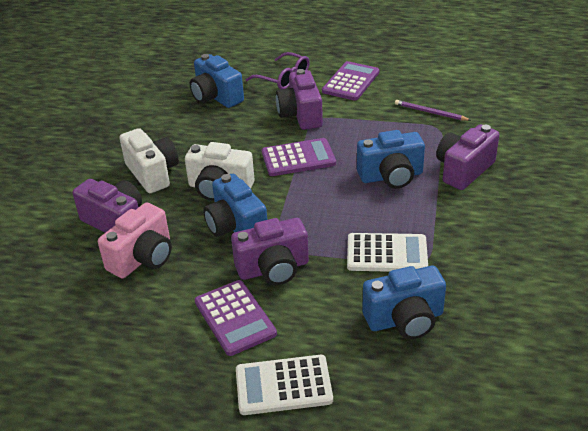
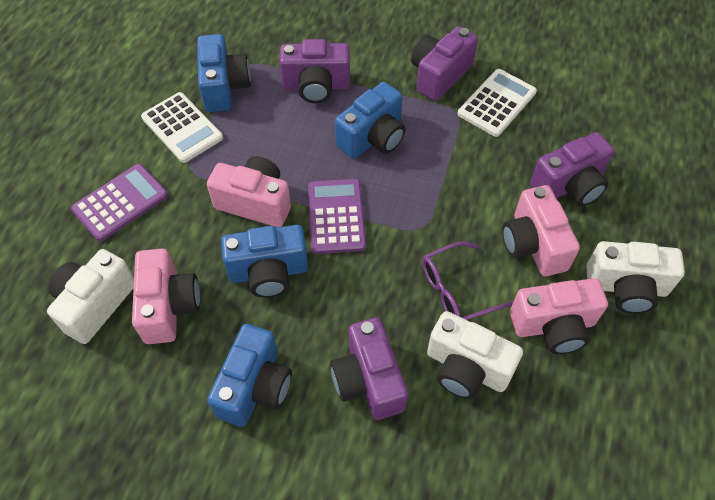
pink camera: [98,202,172,278] = 1 -> [132,249,200,344] [207,156,291,227] [502,185,580,276] [510,278,608,354] = 4
purple calculator: [195,280,277,356] [262,138,336,176] [322,61,379,101] = 3 -> [71,164,168,242] [308,179,366,254] = 2
purple pencil: [395,100,471,121] = 1 -> none = 0
white camera: [120,128,179,193] [185,142,255,201] = 2 -> [47,249,134,344] [427,311,523,399] [587,241,685,314] = 3

